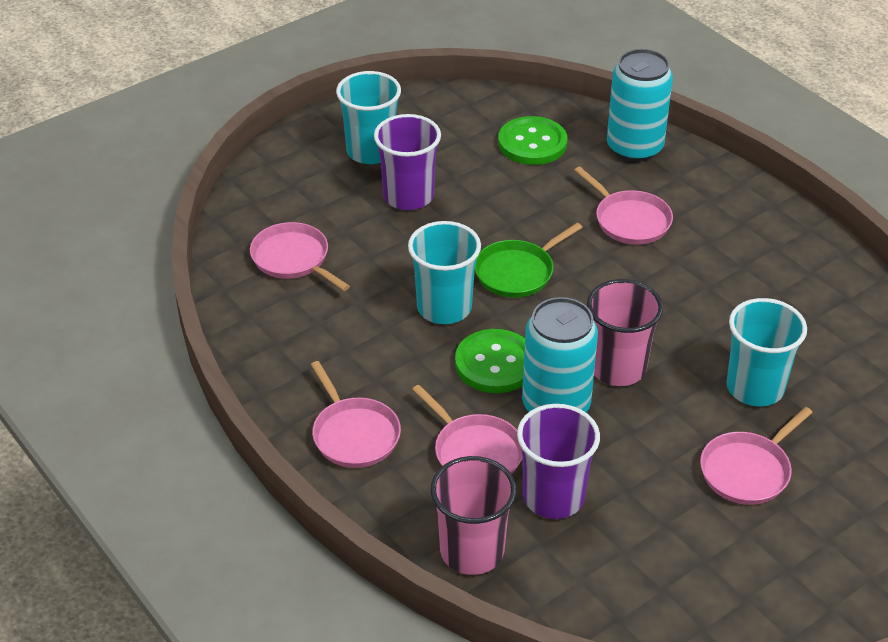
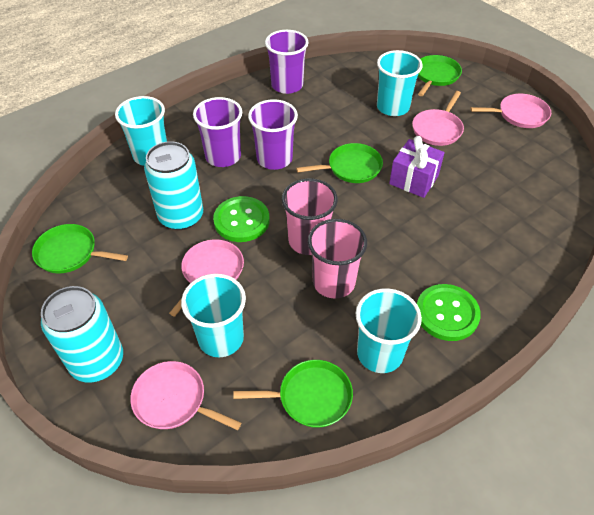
green pan: [475,223,583,298] = 1 -> [32,224,128,273] [233,360,353,428] [296,143,383,183] [418,55,462,96] = 4
pink pan: [250,222,350,291] [311,361,401,468] [412,385,523,475] [574,167,673,245] [700,407,813,505] = 5 -> [130,361,241,430] [169,239,244,317] [412,91,464,146] [470,94,551,128] = 4
purple cup: [374,114,441,210] [517,404,600,519] = 2 -> [193,97,242,167] [248,99,298,170] [265,30,309,94] = 3
purple gift: none = 0 -> [389,136,445,198] = 1
turquoise cup: [336,71,401,164] [408,221,481,324] [726,298,807,406] = 3 -> [115,96,167,166] [181,274,246,357] [356,288,422,373] [377,50,422,116] = 4

